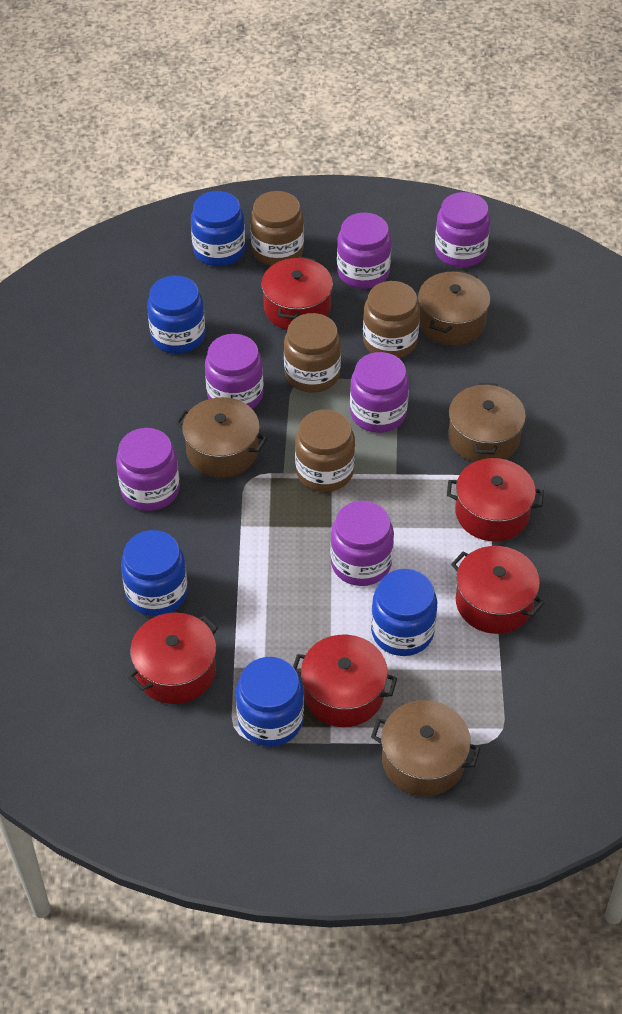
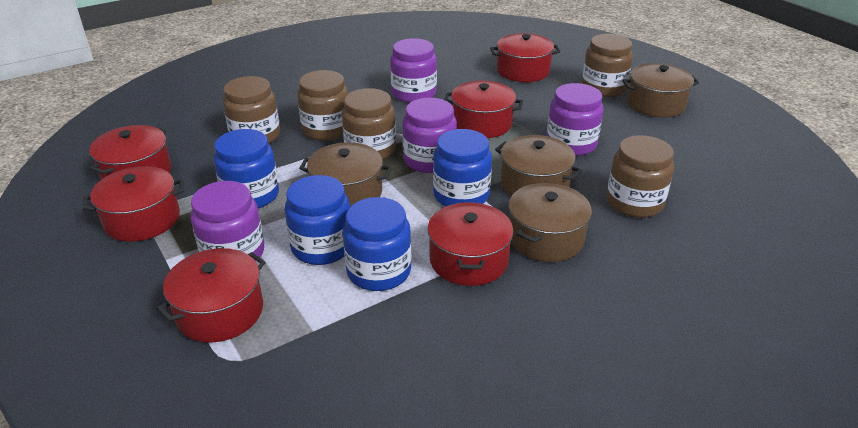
blue jar: [121,530,188,616] [147,275,205,354] [191,191,245,266] [236,657,304,747] [371,569,437,656] = 5 -> [214,129,279,208] [285,175,350,265] [343,197,411,291] [433,129,492,206] = 4
brown jar: [250,191,304,266] [284,313,341,393] [295,409,355,492] [363,281,420,358] = 4 -> [223,76,280,144] [297,70,348,141] [342,88,396,160] [582,34,633,97] [607,135,674,218] = 5
purple jar: [116,428,180,511] [205,334,264,409] [330,501,394,586] [337,213,391,289] [350,352,409,433] [435,192,490,268] = 6 -> [190,181,264,262] [390,38,437,103] [402,98,457,173] [547,83,604,156] = 4
red pot: [128,613,218,704] [261,257,333,330] [293,635,397,727] [447,458,544,541] [451,546,544,634] = 5 -> [83,166,184,242] [89,125,171,180] [157,248,266,343] [427,202,513,286] [444,81,523,138] [490,33,560,82] = 6

